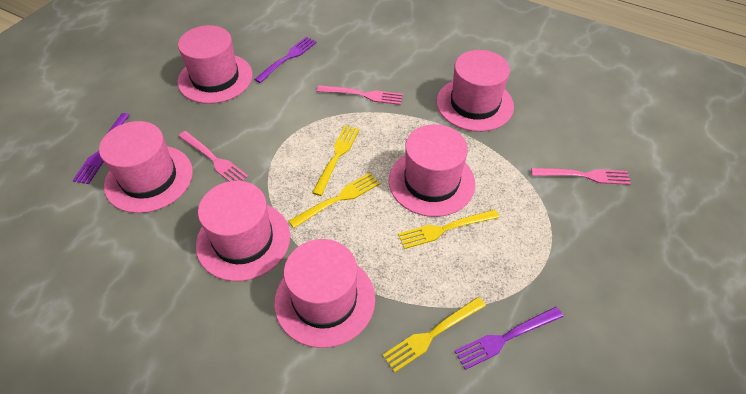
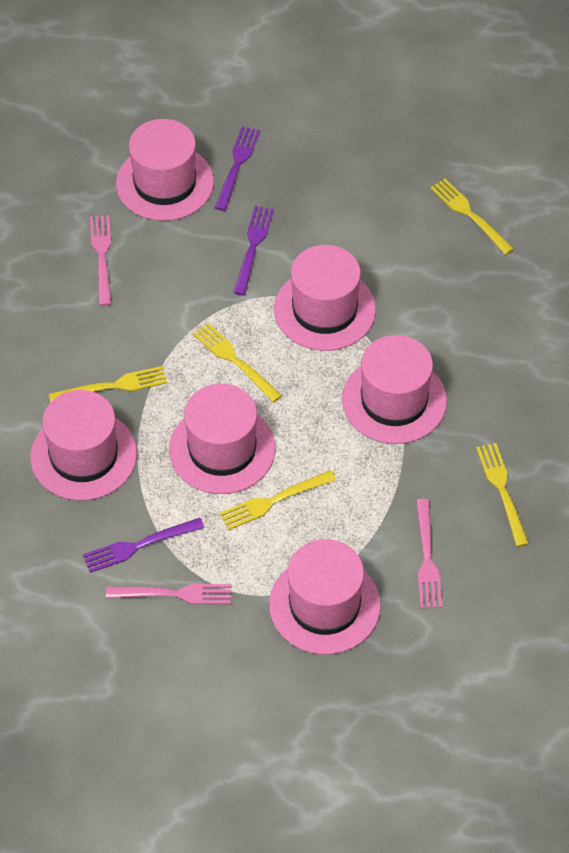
yellow fork: [289,173,380,228] [312,125,360,196] [383,297,486,373] [398,209,499,249] = 4 -> [49,366,167,402] [193,323,282,403] [220,470,336,530] [430,179,514,255] [476,443,529,547] = 5

